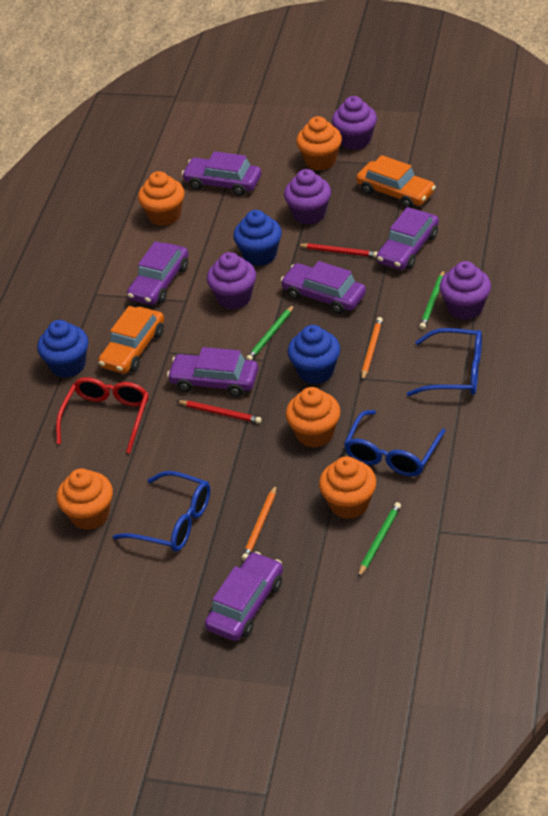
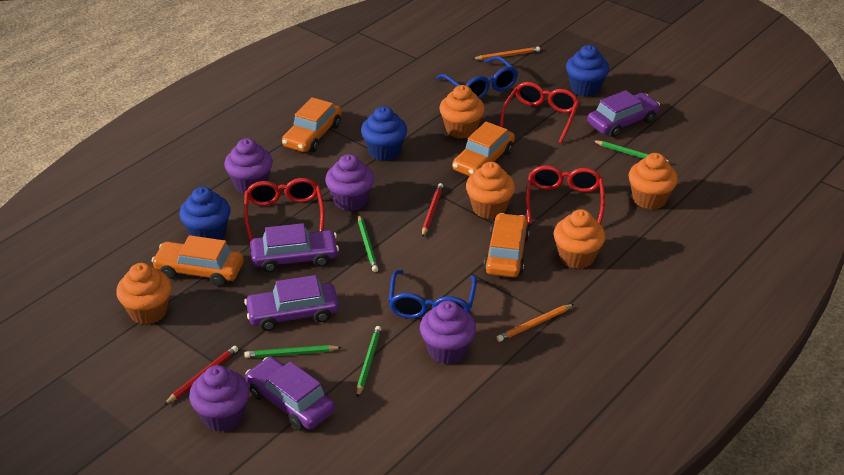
blue glasses: [113,471,211,552] [344,410,446,476] [407,328,482,396] = 3 -> [388,270,477,319] [436,56,518,99] = 2
green pencil: [246,305,294,360] [358,502,401,577] [419,270,445,329] = 3 -> [244,345,342,358] [357,326,381,398] [358,215,378,272] [593,140,669,162] = 4
orange car: [98,306,164,374] [356,155,436,208] = 2 -> [152,235,244,286] [282,97,342,152] [452,122,515,176] [483,213,530,277] = 4
purple car: [127,241,189,305] [167,347,259,397] [182,151,261,196] [205,552,283,641] [281,261,366,314] [376,207,439,270] = 6 -> [244,275,339,331] [245,357,335,430] [250,223,339,273] [587,90,660,137] = 4
red glasses: [56,377,149,453] = 1 -> [244,178,325,243] [499,82,580,143] [526,165,605,225] = 3

